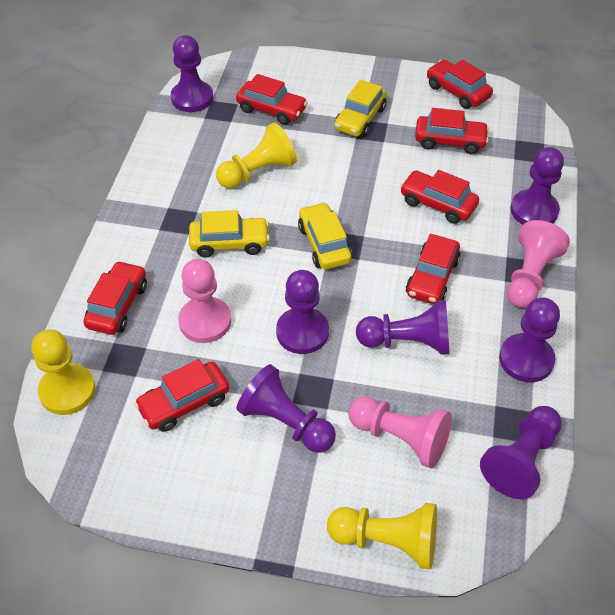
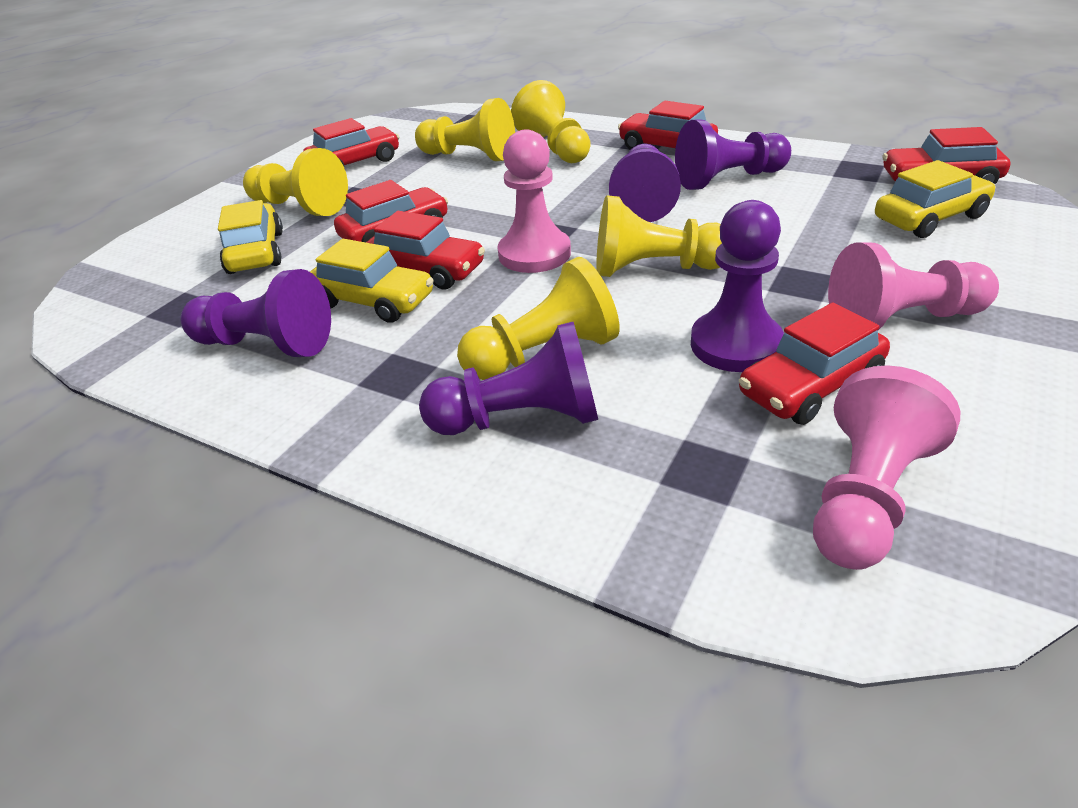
purple pawn: [171,35,213,112] [236,364,336,453] [276,270,329,354] [356,300,449,355] [480,406,562,499] [499,298,560,382] [511,147,564,224] = 7 -> [181,269,331,357] [419,322,598,435] [609,144,681,222] [675,120,791,190] [691,200,784,372] = 5
red car: [83,261,147,335] [134,359,229,432] [236,74,308,125] [400,170,479,224] [406,234,461,304] [415,108,489,154] [427,60,493,109] = 7 -> [303,118,399,166] [334,180,448,242] [366,211,485,289] [618,101,718,150] [739,302,890,425] [883,127,1010,184] = 6
yellow pawn: [31,330,95,415] [216,123,297,188] [327,503,437,570] = 3 -> [243,148,348,216] [415,98,515,161] [457,257,620,380] [511,80,591,163] [596,195,722,277] = 5

